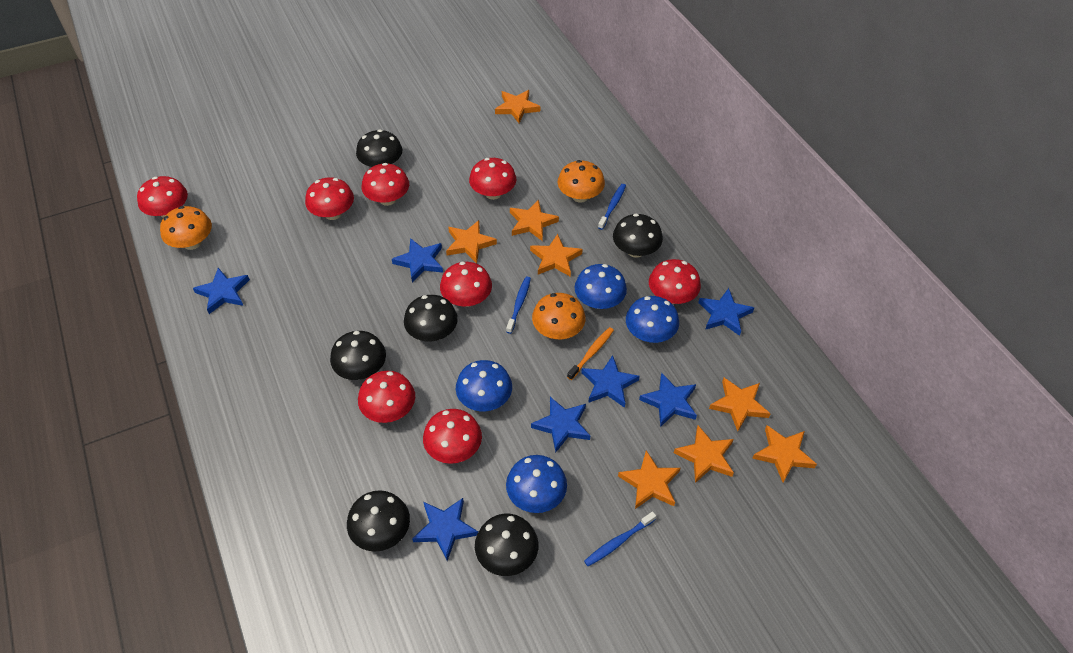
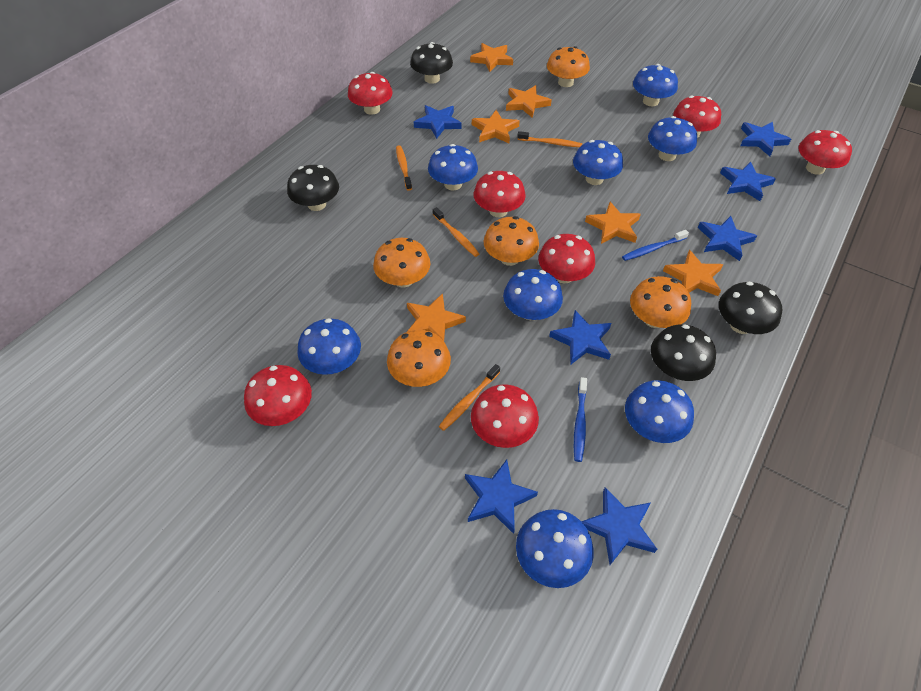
black mushroom: [330,331,386,380] [347,490,410,552] [356,129,402,167] [404,295,458,341] [475,514,539,576] [613,213,663,258] = 6 -> [287,165,339,211] [410,42,453,84] [651,324,716,381] [719,282,782,334] = 4
blue mushroom: [456,360,512,411] [506,455,567,513] [575,264,627,309] [626,296,679,343] = 4 -> [297,318,361,375] [428,144,478,191] [503,269,563,320] [516,509,594,588] [573,140,623,185] [625,380,694,443] [633,64,678,106] [648,116,697,161] = 8
blue toothbrush: [506,277,531,334] [584,511,656,566] [598,184,626,230] = 3 -> [574,377,587,462] [622,230,689,261] = 2
orange mushroom: [160,206,212,250] [532,293,586,339] [558,160,605,203] = 3 -> [373,238,431,288] [387,330,451,387] [484,216,539,266] [547,46,590,87] [630,276,691,328] = 5
orange star: [446,220,497,263] [495,90,540,123] [510,199,559,241] [530,234,582,277] [618,450,681,509] [674,425,734,483] [709,378,771,431] [752,425,817,483] = 8 -> [407,293,466,341] [470,43,513,72] [472,110,520,143] [506,85,552,118] [585,202,641,244] [663,250,723,296] = 6
orange toothbrush: [567,327,614,380] = 1 -> [396,146,412,191] [433,207,479,257] [439,364,500,431] [517,131,582,147] = 4
red mushroom: [137,176,188,218] [305,177,354,220] [358,371,415,423] [362,163,409,206] [423,409,482,464] [440,262,492,307] [469,158,516,200] [649,259,701,304] = 8 -> [244,365,312,426] [348,72,393,115] [471,384,539,448] [474,171,526,217] [538,234,595,284] [673,96,721,138] [798,130,852,175] = 7

